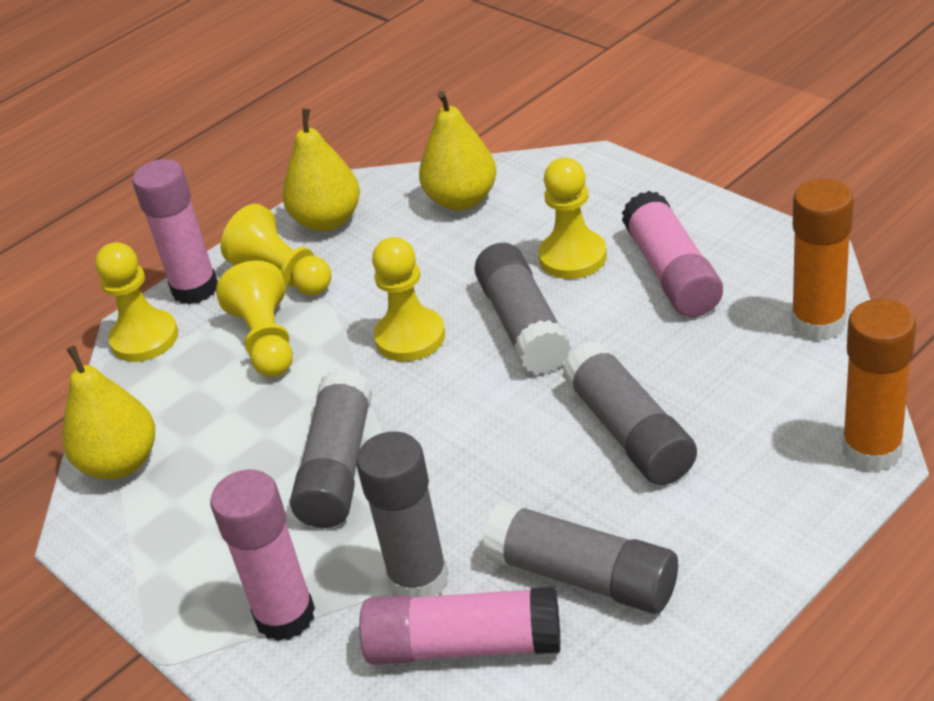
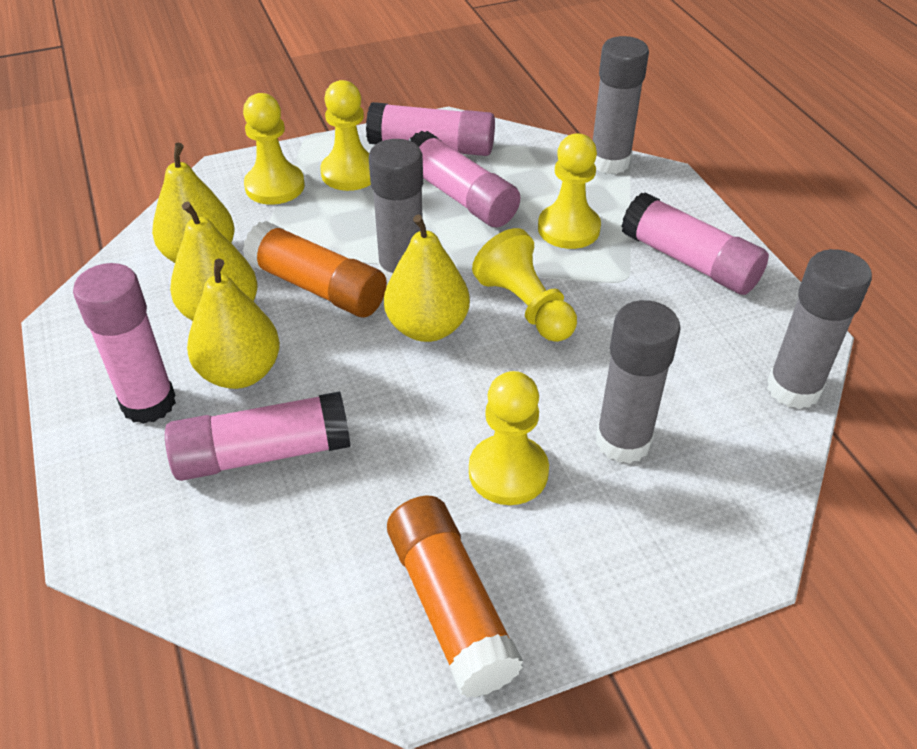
grey glue stick: [290,369,372,528] [356,432,448,597] [474,243,571,374] [482,501,678,614] [562,341,697,485] = 5 -> [369,139,423,284] [593,36,649,174] [596,300,681,464] [767,249,872,409] = 4
pink glue stick: [132,159,218,305] [210,470,315,641] [359,587,561,665] [622,191,723,317] = 4 -> [73,263,176,424] [165,391,350,481] [366,102,495,156] [409,131,520,227] [621,192,769,295] = 5
yellow pear: [62,345,155,480] [283,108,360,232] [419,91,496,211] = 3 -> [152,143,234,263] [170,202,258,321] [187,259,280,389] [384,215,470,342] = 4

